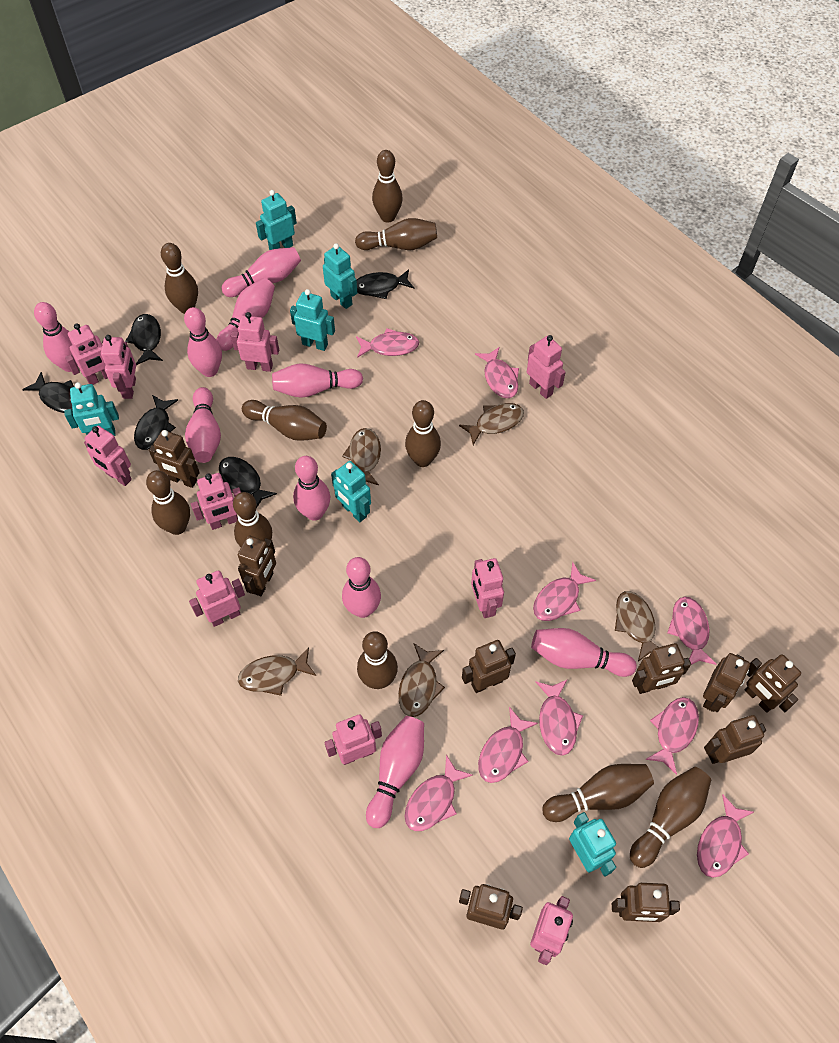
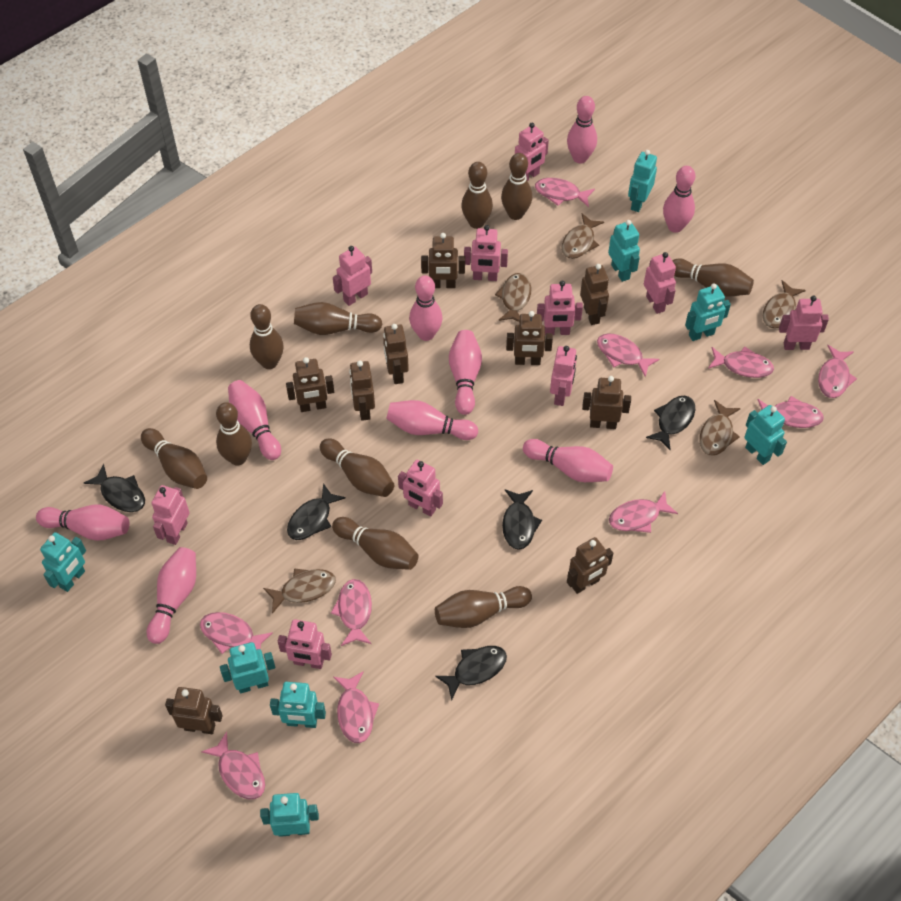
pink bowling pin: [34,302,78,372] [184,307,222,377] [185,387,221,463] [217,278,275,351] [221,247,301,297] [272,363,363,398] [293,456,330,521] [342,557,381,618] [366,716,424,828] [531,628,637,677] = 10 -> [36,504,129,541] [147,547,196,644] [228,380,281,460] [386,400,478,440] [409,275,443,341] [449,330,482,415] [523,439,613,482] [567,96,597,163] [663,166,695,233] = 9
pink fish: [356,328,419,358] [404,755,473,831] [475,347,519,398] [478,707,538,783] [533,562,596,621] [536,680,583,756] [645,697,699,775] [667,597,717,665] [697,794,754,878] = 9 -> [200,612,273,654] [201,732,265,799] [331,579,372,646] [333,671,379,743] [535,178,595,207] [597,333,660,377] [609,491,678,533] [708,347,774,378] [758,396,824,428] [818,345,857,398] = 10
turquoise robot: [64,382,119,436] [256,190,297,250] [290,289,335,351] [323,243,357,309] [331,461,371,522] [569,812,616,877] = 6 -> [40,532,86,592] [220,642,275,693] [260,793,319,837] [270,682,326,728] [608,220,640,282] [628,150,657,212] [685,284,731,341] [744,405,787,465] = 8

